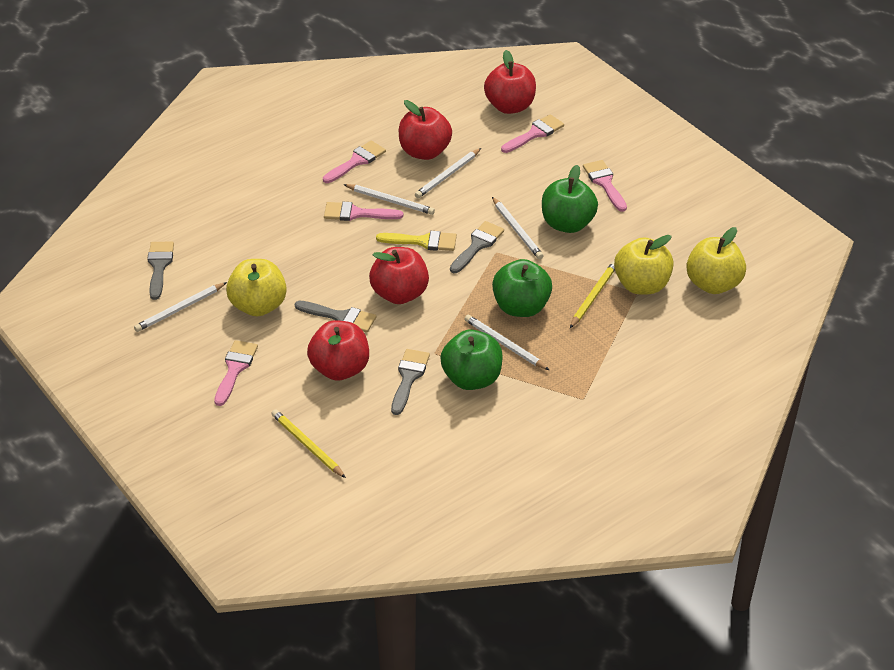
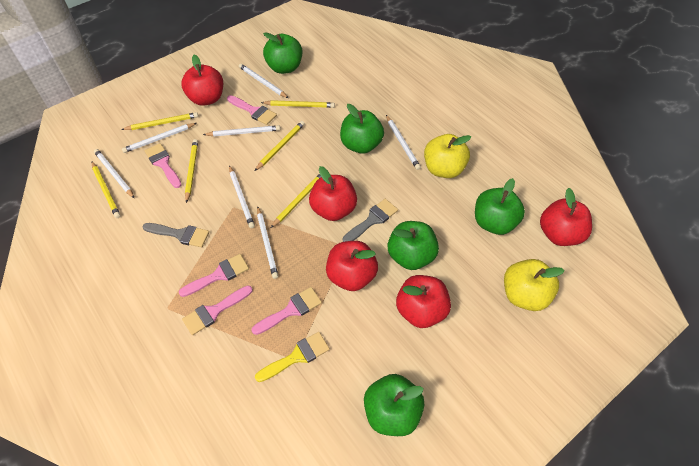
green apple: [440,330,503,390] [492,259,552,317] [542,165,598,233] = 3 -> [263,32,302,74] [340,104,384,154] [364,374,425,436] [388,221,439,270] [475,178,525,235] = 5
grey brush: [147,241,174,300] [295,301,376,333] [391,349,430,415] [450,221,504,273] = 4 -> [142,223,209,247] [343,199,398,242] = 2
red apple: [307,320,369,381] [369,247,429,304] [399,100,452,160] [484,50,536,114] = 4 -> [181,54,223,106] [309,166,357,221] [326,241,378,291] [396,275,451,328] [540,188,592,246] = 5
white pencil: [134,282,227,332] [343,184,435,215] [415,148,481,198] [465,315,549,370] [492,197,543,259] = 5 -> [94,149,134,198] [122,123,197,153] [203,125,280,136] [229,165,255,228] [239,64,288,98] [257,206,278,279] [386,115,421,170] = 7
yellow apple: [226,259,287,316] [614,235,674,295] [686,227,746,294] = 3 -> [424,134,471,178] [504,259,565,311] = 2
yellow pencil: [271,409,346,478] [570,261,615,328] = 2 -> [92,162,121,218] [121,112,198,130] [185,139,198,203] [255,121,305,171] [261,100,335,108] [271,174,321,228] = 6

